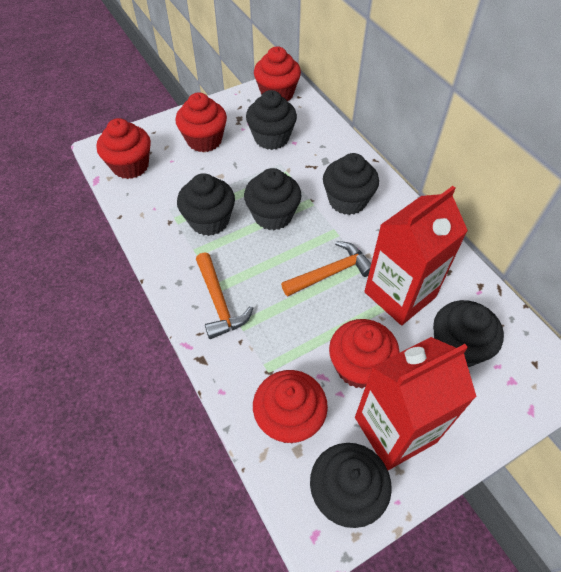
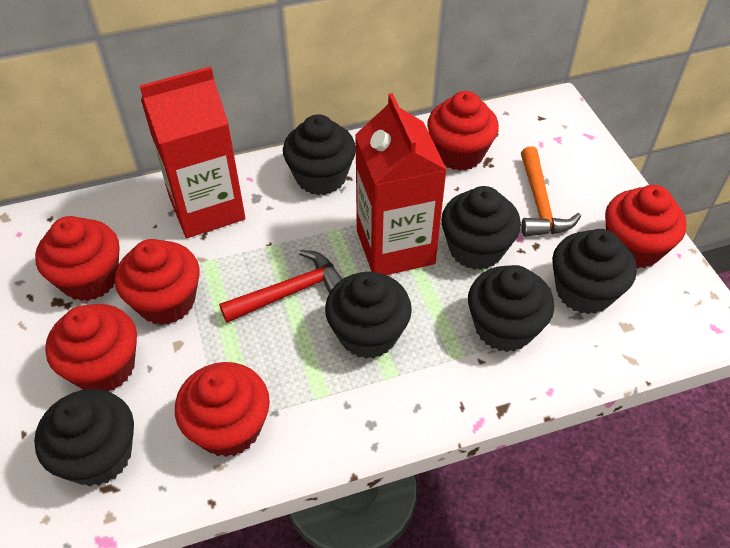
orange hammer: [196,252,253,339] [281,241,371,297] = 2 -> [521,146,581,237] = 1
red cupcake: [96,118,151,179] [176,92,227,152] [253,370,328,444] [254,46,301,101] [329,319,400,389] = 5 -> [35,216,119,301] [45,304,137,391] [115,239,200,325] [175,362,270,457] [427,91,499,171] [605,185,687,269] = 6
red hammer: none = 0 -> [219,250,342,323] = 1

